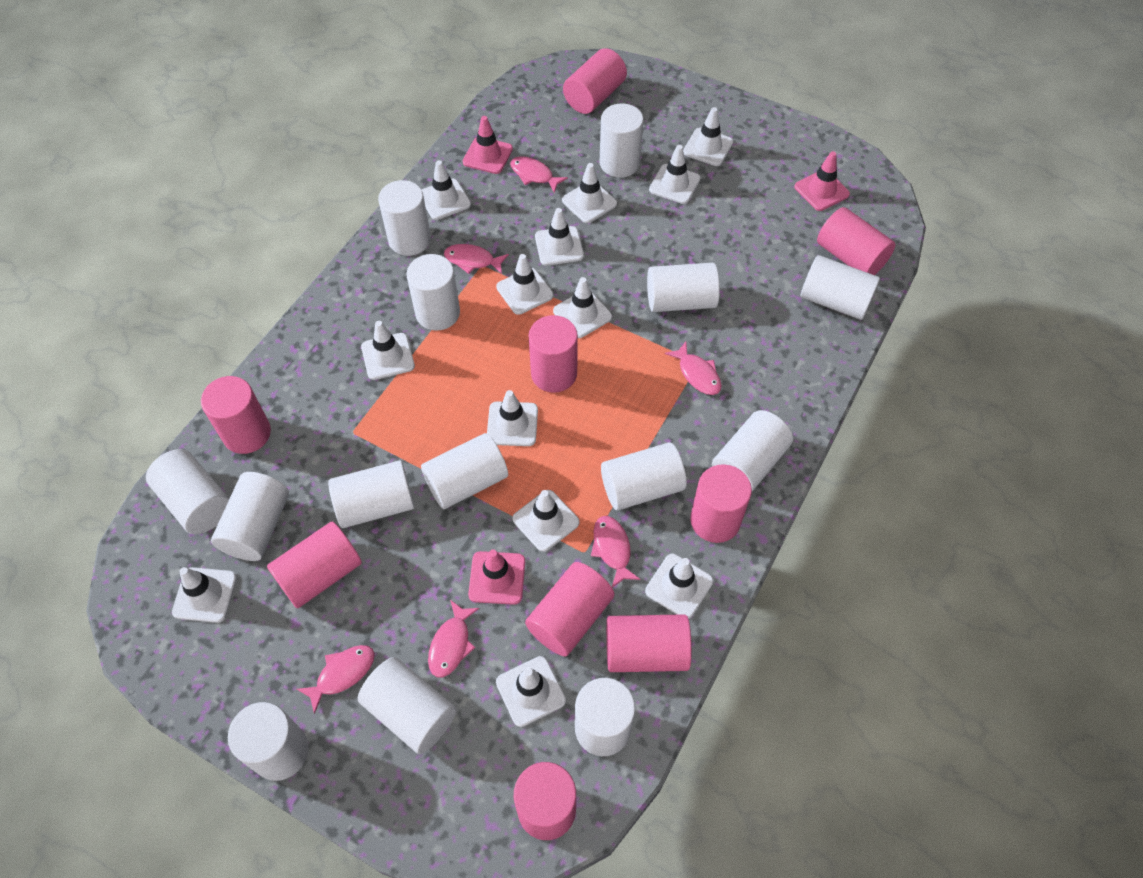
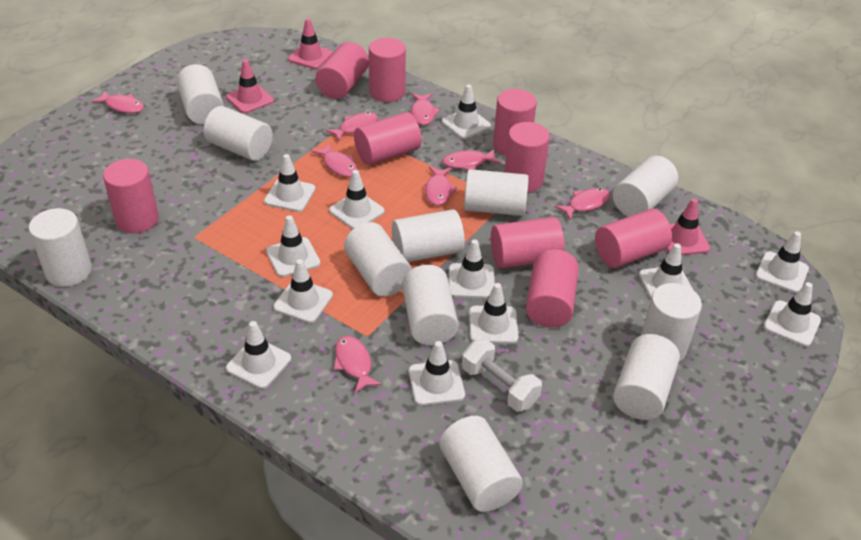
pink fish: [297,645,375,714] [428,600,479,678] [444,244,509,274] [510,156,568,193] [591,516,641,587] [665,342,722,395] = 6 -> [91,91,144,113] [311,143,358,177] [326,112,378,141] [334,336,382,393] [411,93,440,125] [425,167,458,206] [442,149,501,170] [554,188,610,220] = 8
white cylinder: [146,449,229,534] [211,472,289,561] [228,702,309,781] [328,460,414,528] [358,657,456,754] [378,180,431,256] [407,254,460,331] [421,433,508,509] [575,678,635,756] [600,104,643,177] [601,442,687,510] [647,263,720,312] [712,410,793,491] [801,255,880,320] = 14 -> [29,208,92,287] [177,64,224,125] [204,106,273,161] [344,222,412,297] [392,209,465,262] [402,265,459,345] [439,416,523,512] [464,169,529,216] [613,156,678,217] [613,334,680,420] [641,283,702,362] = 11
white dumbbell: none = 0 -> [462,339,542,412] = 1
white traffic cone: [172,567,237,623] [361,321,415,380] [421,160,471,220] [487,390,538,446] [496,254,553,315] [496,656,566,727] [512,490,579,552] [535,208,584,266] [553,277,612,338] [562,163,617,223] [645,554,713,619] [649,145,701,204] [683,107,733,166] = 13 -> [226,321,291,389] [264,154,315,212] [266,216,320,277] [273,259,333,323] [329,170,384,229] [409,341,465,406] [442,84,491,139] [449,239,495,298] [469,283,519,344] [639,243,693,299] [756,231,809,293] [764,282,821,347] = 12

